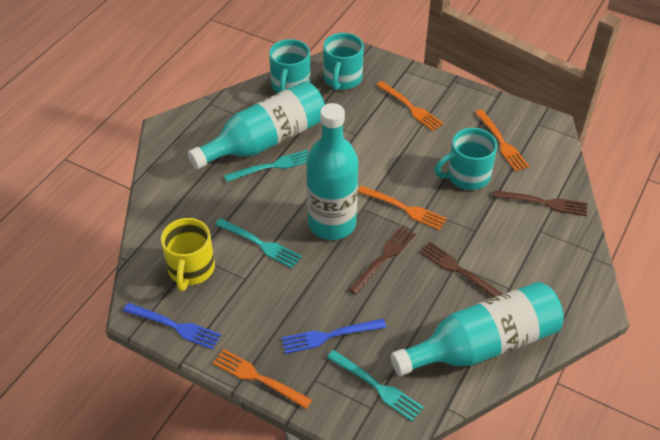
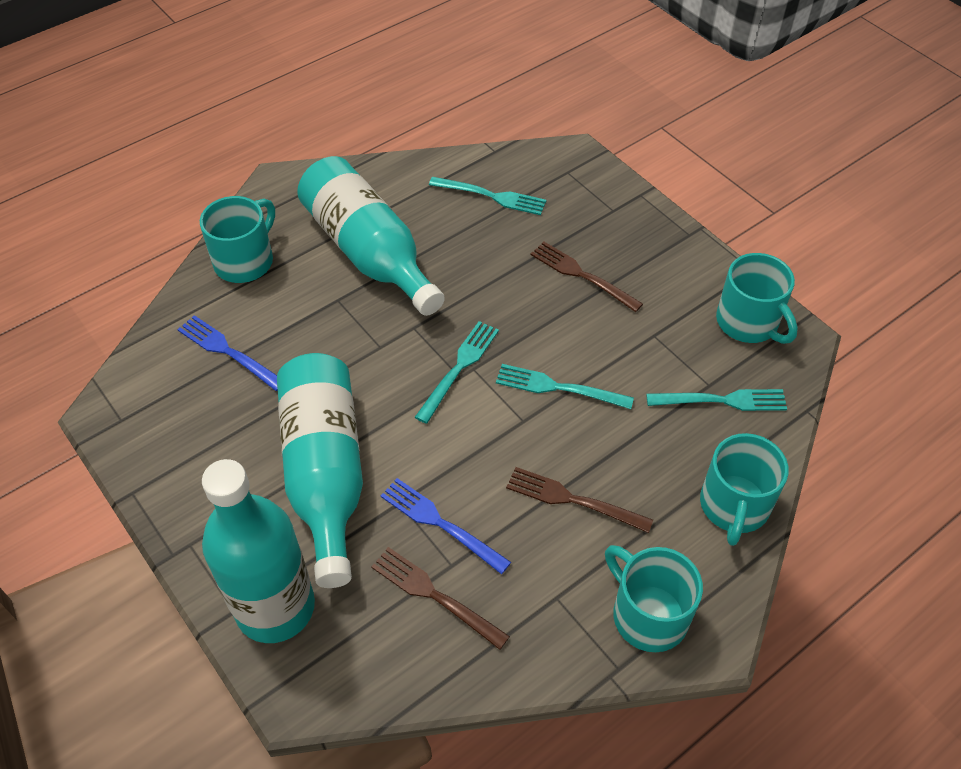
orange fork: [213,349,312,409] [358,186,447,230] [376,81,444,131] [475,109,529,172] = 4 -> none = 0
turquoise fork: [215,218,302,268] [224,150,309,182] [327,350,424,422] = 3 -> [415,321,499,424] [429,177,546,215] [496,364,634,409] [646,389,787,411] = 4
turquoise mug: [269,39,311,93] [323,33,364,90] [435,128,497,190] = 3 -> [200,196,275,283] [605,545,703,652] [700,433,789,546] [716,253,798,344] = 4
yellow mug: [161,218,215,291] = 1 -> none = 0

